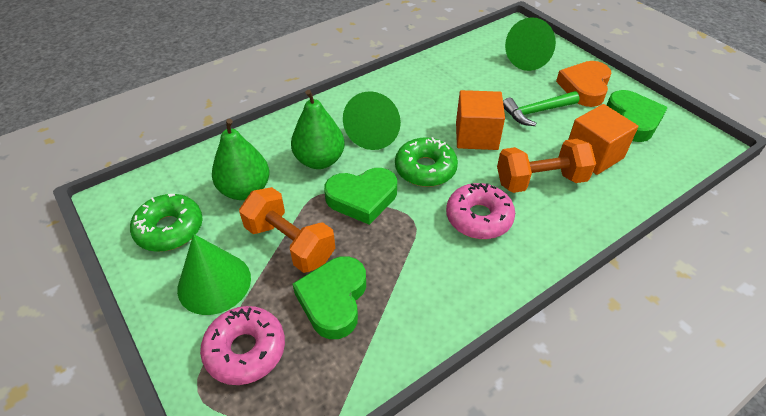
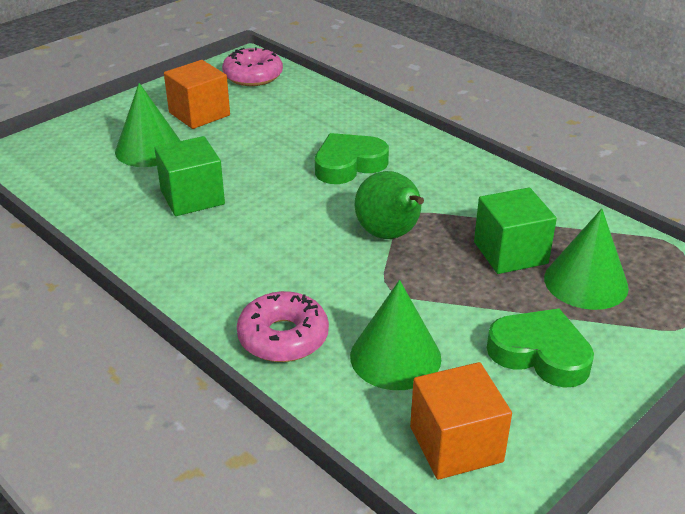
green cube: none = 0 -> [155,136,225,216] [474,188,557,274] = 2
green donut: [130,194,203,252] [395,137,458,187] = 2 -> none = 0
green hammer: [503,91,580,126] = 1 -> none = 0
green heart: [293,256,366,339] [324,168,397,225] [607,90,668,142] = 3 -> [315,133,389,184] [487,308,594,388] = 2
green pear: [212,119,269,200] [291,90,345,169] = 2 -> [355,171,424,239] = 1
orange dumbbell: [239,187,335,273] [497,139,596,193] = 2 -> none = 0
orange heart: [556,61,611,107] = 1 -> none = 0

